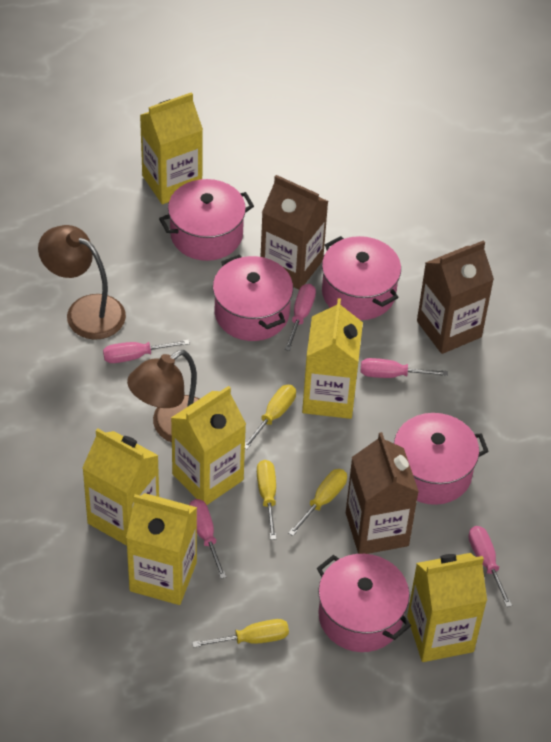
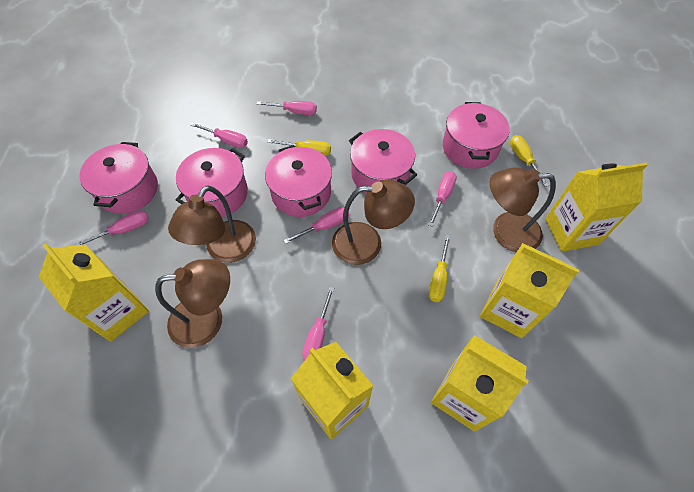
brown carton: [261,175,328,290] [346,432,419,554] [417,240,494,354] = 3 -> none = 0
brown lamp: [38,225,126,340] [127,350,199,443] = 2 -> [155,259,230,348] [168,185,256,263] [332,180,415,265] [490,167,556,252] = 4
pink screwdriver: [103,339,190,363] [189,499,226,579] [285,284,316,351] [361,358,448,378] [468,526,512,607] = 5 -> [75,210,149,245] [191,123,248,148] [257,101,317,115] [283,207,349,244] [302,287,334,361] [429,171,457,227] = 6
yellow carton: [82,428,159,546] [126,493,197,605] [140,92,203,204] [171,386,246,505] [302,298,363,419] [407,553,487,662] = 6 -> [39,243,149,342] [291,342,373,439] [431,335,529,432] [480,243,579,338] [545,163,648,252] = 5
yellow screwdriver: [192,619,289,648] [245,385,296,450] [257,460,276,540] [288,469,347,536] = 4 -> [268,139,331,156] [429,235,451,302] [510,135,549,187] = 3

